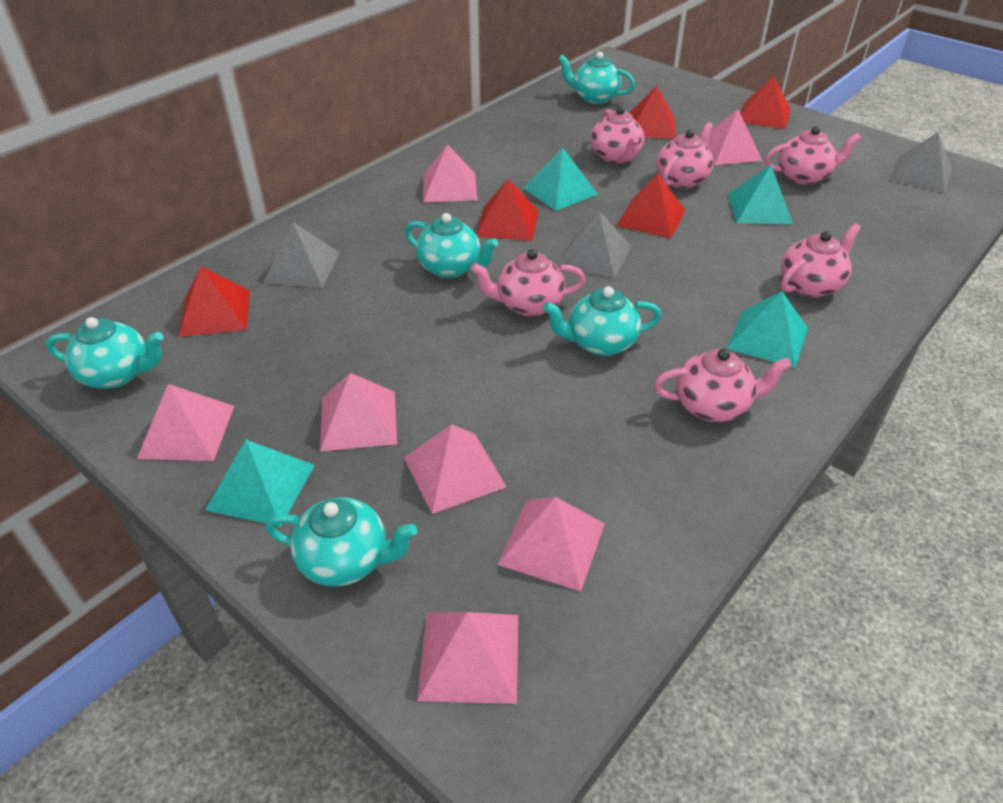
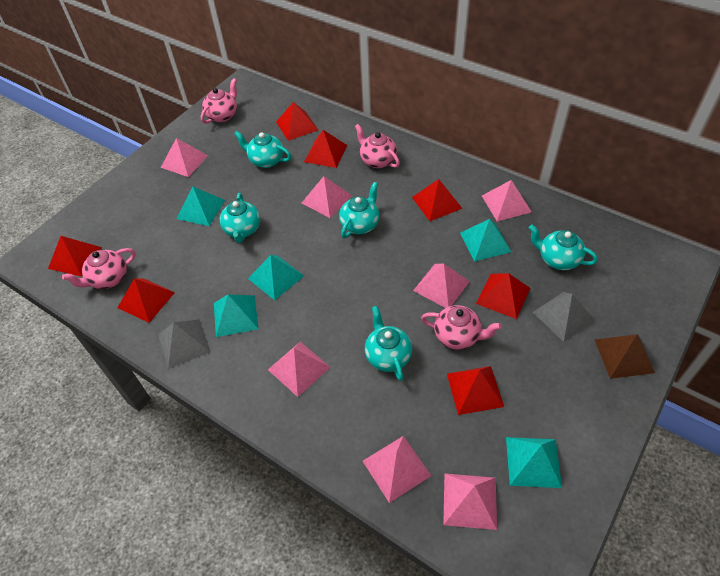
brown pyramid: none = 0 -> [595,334,655,379] = 1
grey pyramid: [263,222,340,288] [557,211,631,279] [889,132,952,193] = 3 -> [158,319,211,368] [533,292,595,342] = 2
pink teapot: [470,249,586,316] [591,106,644,163] [654,349,792,422] [656,122,714,189] [765,126,861,185] [781,223,861,298] = 6 -> [62,248,135,289] [201,78,237,124] [355,124,400,168] [421,305,502,350] = 4
red pyramid: [178,266,250,337] [476,179,539,241] [616,174,686,238] [629,86,676,139] [740,76,790,129] = 5 -> [48,236,102,277] [117,278,175,323] [276,102,318,141] [304,130,347,168] [412,179,463,221] [447,366,504,415] [476,273,530,319] = 7
turquoise pyramid: [205,440,315,527] [523,148,598,211] [727,291,808,368] [728,165,793,225] = 4 -> [176,186,225,226] [214,294,258,337] [248,255,304,300] [460,219,511,261] [506,437,562,488] = 5

